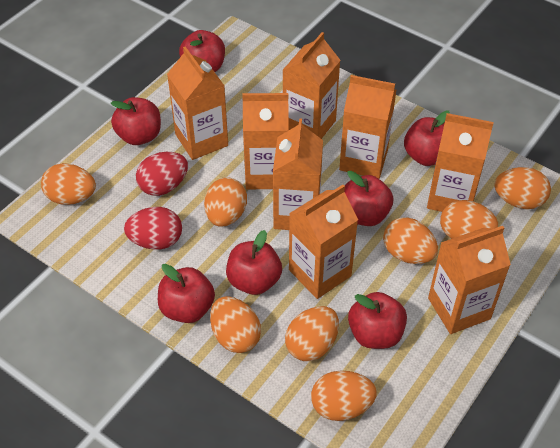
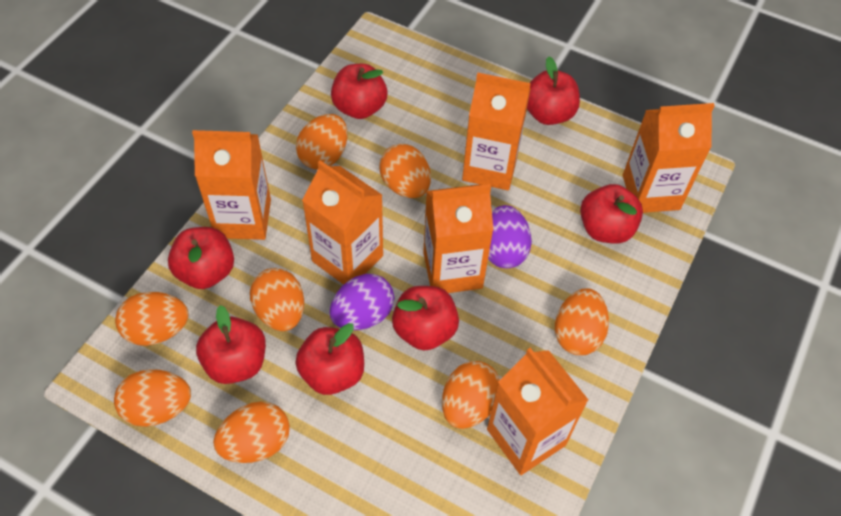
orange carton: [167,47,228,160] [242,93,289,189] [273,118,323,230] [283,32,340,139] [289,185,358,299] [339,75,396,179] [427,113,494,212] [428,226,511,334] = 8 -> [192,130,271,240] [302,160,383,285] [423,184,493,293] [462,73,531,190] [487,348,588,475] [623,103,715,213] = 6
purple egg: none = 0 -> [330,274,394,330] [488,205,532,268] = 2
red egg: [124,207,182,250] [136,152,188,196] = 2 -> none = 0

